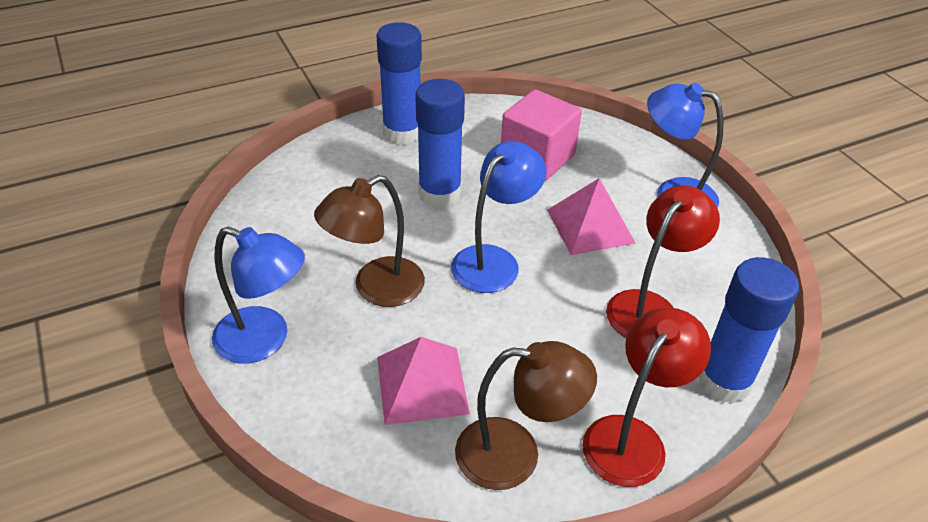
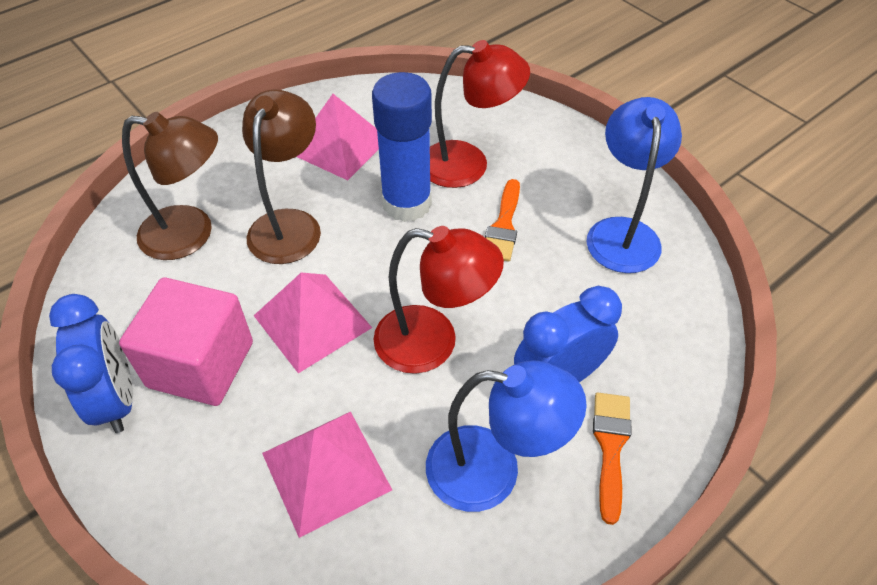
blue clock: none = 0 -> [49,294,133,433] [514,286,622,382] = 2
blue glue stick: [377,22,422,145] [415,79,465,208] [698,257,799,404] = 3 -> [372,72,432,222] = 1
blue lamp: [212,227,305,364] [451,141,546,293] [647,83,723,208] = 3 -> [426,361,587,512] [586,97,682,273] = 2
orange brush: none = 0 -> [485,179,520,262] [593,393,631,525] = 2
pink pyramid: [377,337,470,425] [547,178,635,255] = 2 -> [254,273,372,373] [262,412,392,538] [296,94,379,180] = 3

